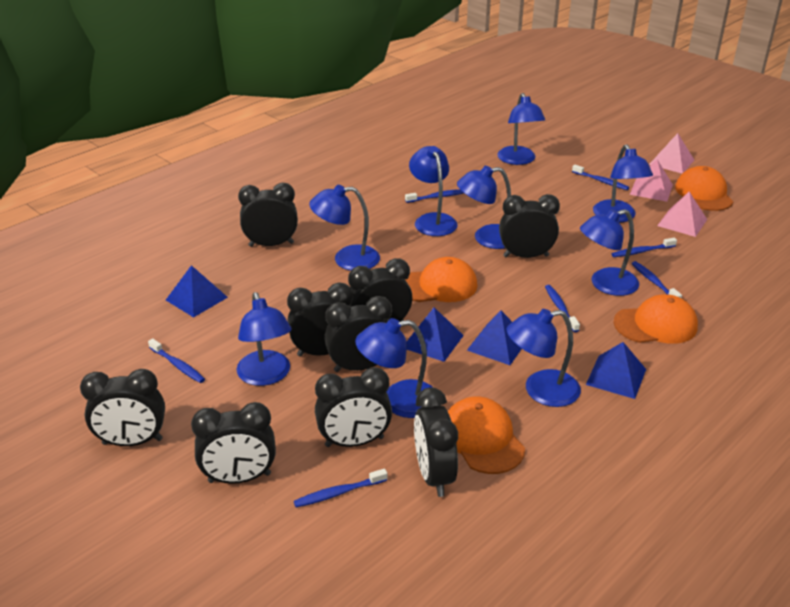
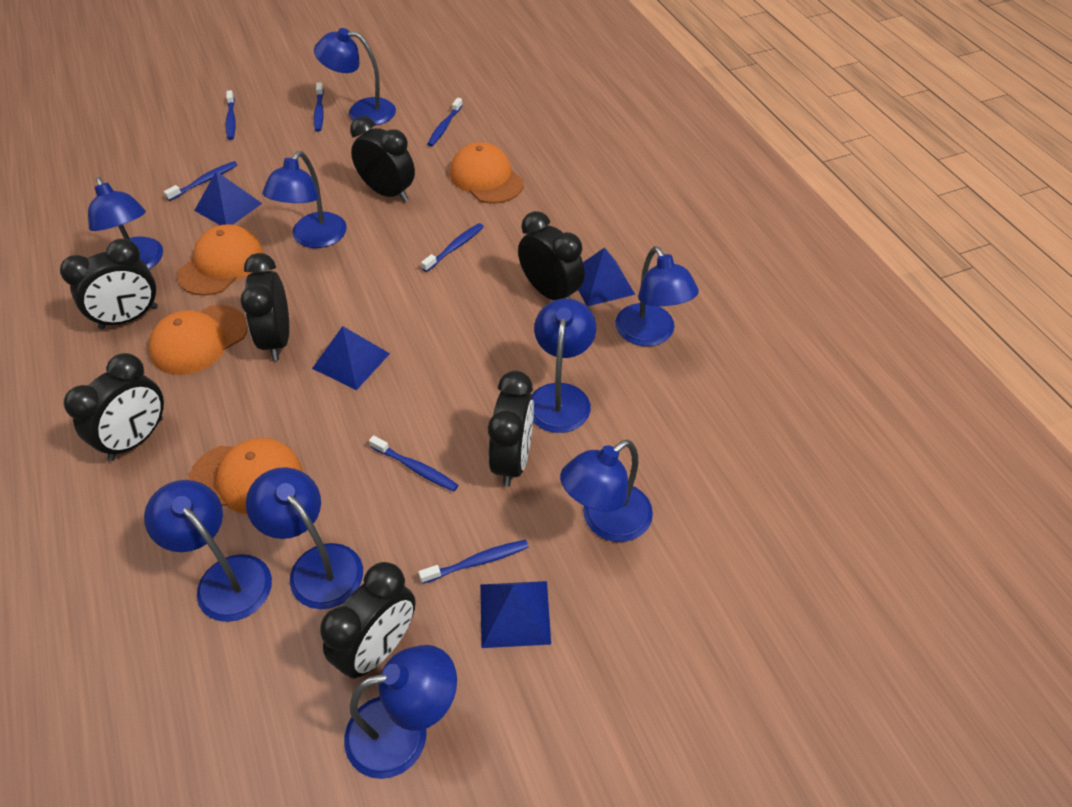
black clock: [80,369,165,446] [191,402,276,484] [238,183,298,247] [287,283,353,357] [315,367,392,447] [325,296,392,372] [348,258,412,322] [414,388,458,497] [499,194,560,258] = 9 -> [60,239,158,330] [64,353,164,461] [240,253,289,361] [320,562,416,679] [350,116,415,202] [488,371,534,487] [518,211,585,300] = 7
pink pyramid: [630,160,673,202] [649,133,694,173] [657,192,707,237] = 3 -> none = 0

